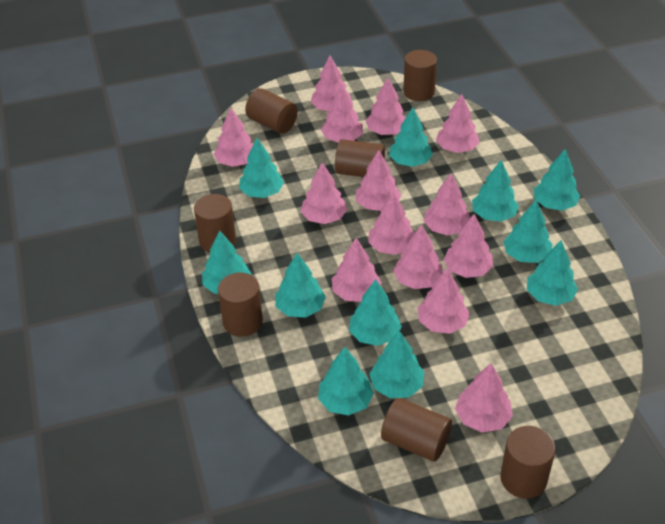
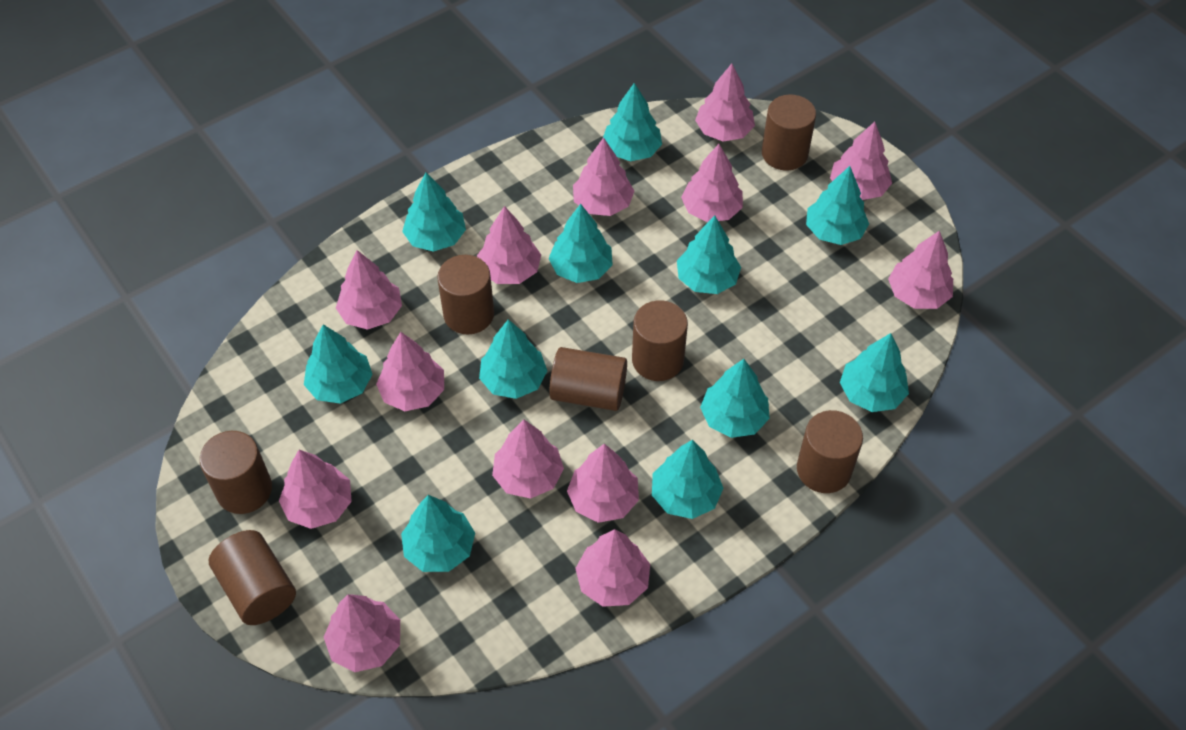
pink tree: [214,107,253,167] [301,162,347,224] [311,55,351,111] [321,85,363,143] [332,238,382,302] [356,150,402,211] [365,78,406,135] [368,191,414,255] [393,225,443,289] [418,267,470,334] [424,173,470,236] [436,94,480,153] [444,214,493,278] [455,363,513,433] = 14 -> [279,450,352,529] [324,594,400,672] [336,250,402,330] [376,332,444,411] [477,206,541,284] [492,419,564,499] [567,444,639,523] [573,137,634,216] [575,529,650,607] [681,144,743,222] [695,64,755,141] [830,122,892,200] [888,230,953,309] = 13

